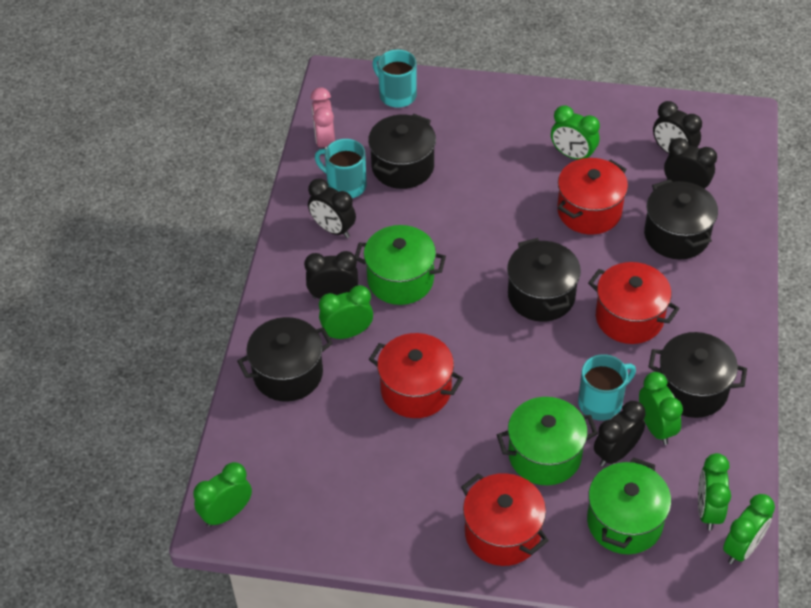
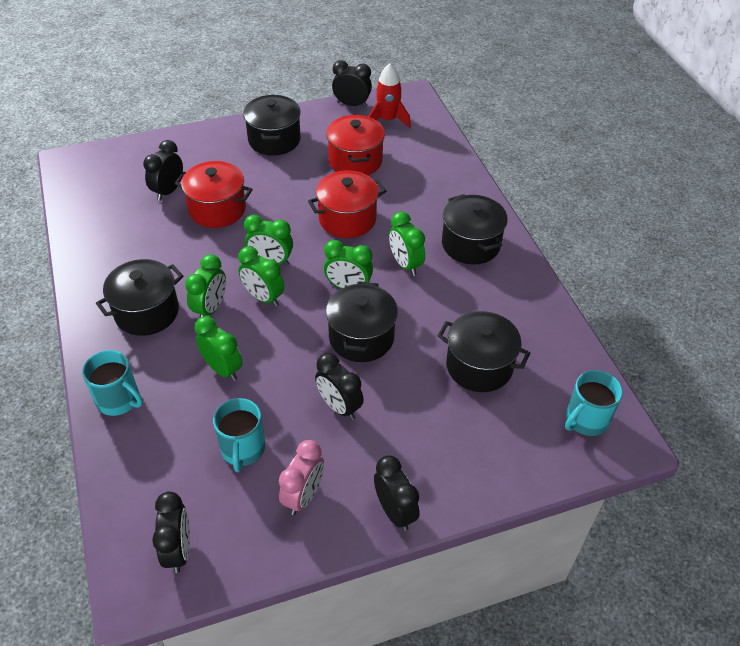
green pot: [355,225,446,305] [497,397,598,485] [587,457,671,554] = 3 -> none = 0
red pot: [369,333,463,418] [461,473,549,566] [557,158,628,235] [588,262,680,344] = 4 -> [175,161,253,228] [308,170,386,238] [326,115,385,175] = 3
red rocket: none = 0 -> [368,63,411,128] = 1

